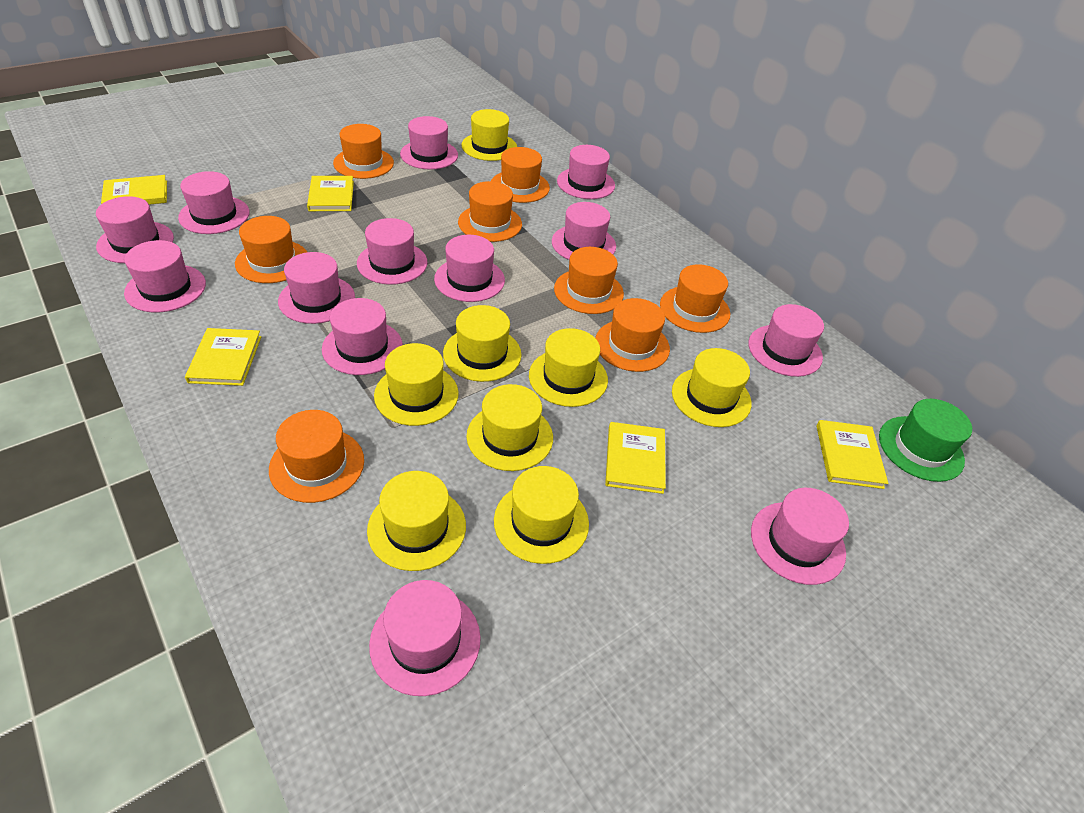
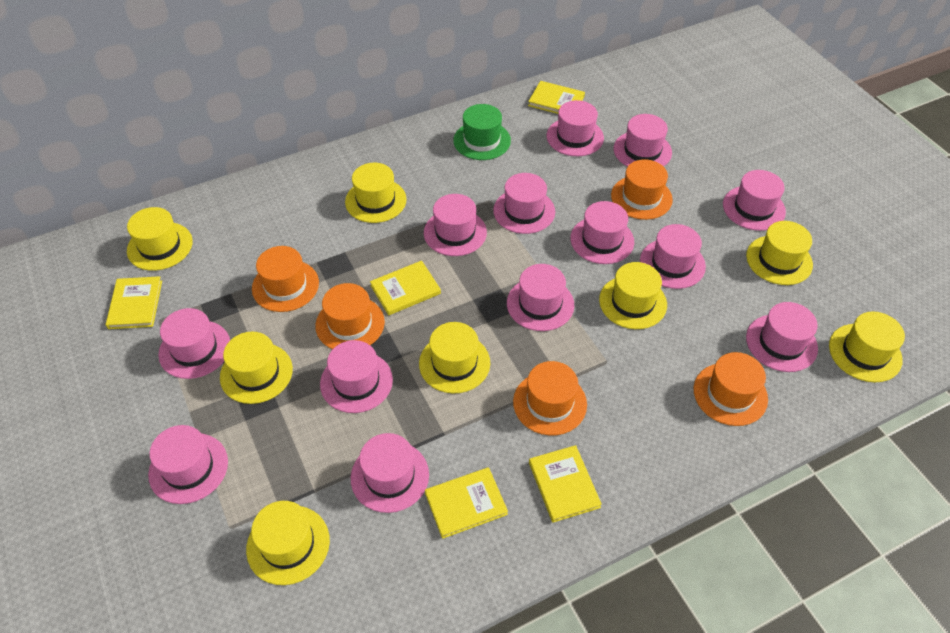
orange hat: [235,216,307,283] [269,410,364,503] [333,124,394,179] [458,181,522,242] [491,147,550,203] [554,247,624,314] [595,298,670,372] [660,264,730,333] = 8 -> [252,246,319,312] [315,283,385,349] [513,361,587,435] [611,159,673,220] [694,352,768,426] = 5

